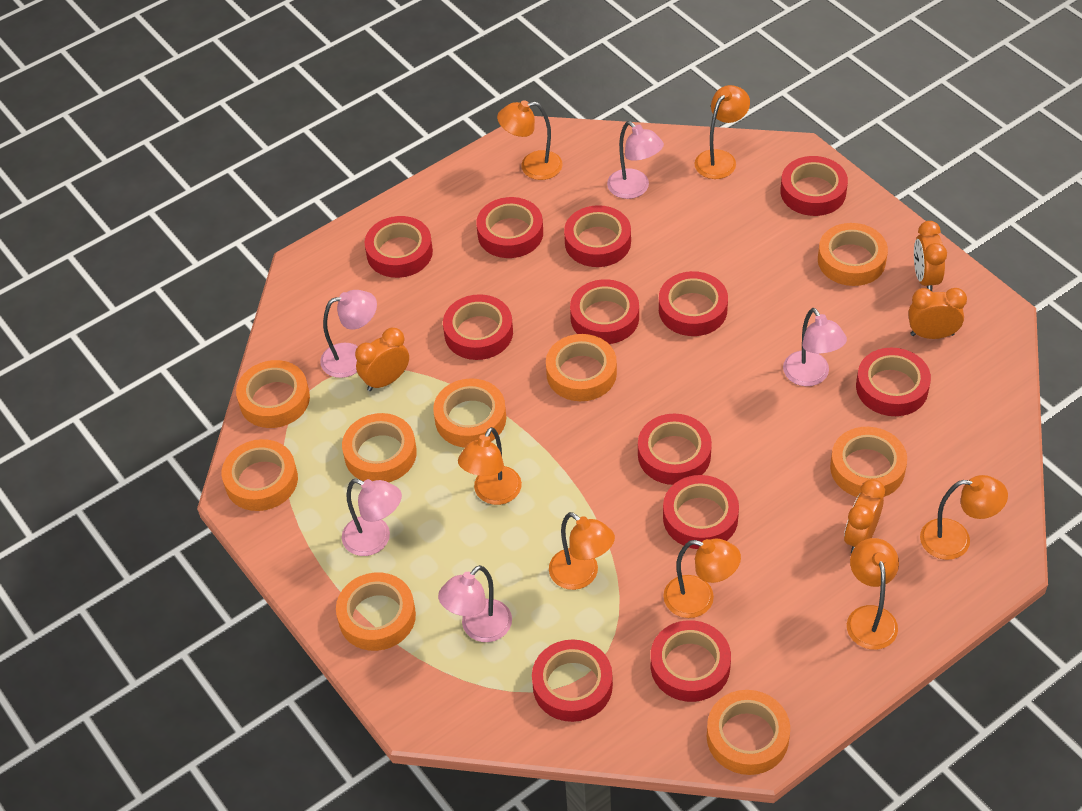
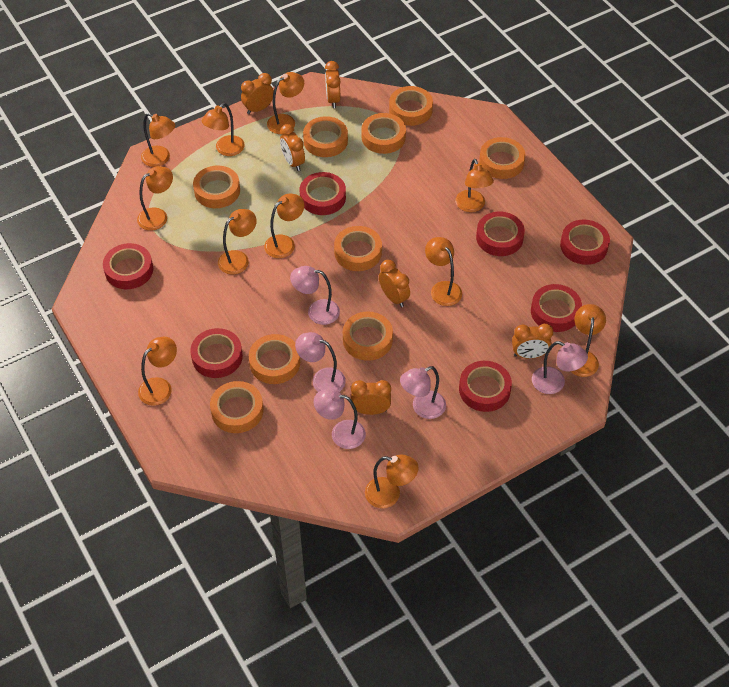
orange clock: [355,328,409,391] [844,479,885,553] [908,288,967,339] [914,221,947,291] = 4 -> [241,73,274,114] [280,124,305,171] [325,61,340,108] [351,380,391,415] [379,260,410,307] [512,324,553,359] = 6
orange lamp: [458,427,522,505] [497,100,562,180] [549,512,615,590] [663,539,741,618] [695,85,750,179] [847,538,899,650] [920,475,1008,560] = 7 -> [137,166,173,231] [138,337,177,406] [141,113,175,167] [202,103,245,156] [218,209,257,275] [264,193,304,258] [267,72,304,134] [365,455,419,508] [425,237,462,306] [455,159,494,212] [570,304,606,377] = 11
red tape: [365,216,433,278] [443,294,513,360] [476,197,543,258] [532,639,613,722] [564,205,631,267] [570,279,639,344] [638,414,712,485] [651,620,731,702] [659,271,728,336] [663,475,739,549] [780,156,848,216] [856,348,931,416] = 12 -> [103,243,153,289] [190,328,243,378] [300,172,346,215] [459,361,512,412] [476,211,525,256] [531,284,582,332] [560,220,610,265] = 7

